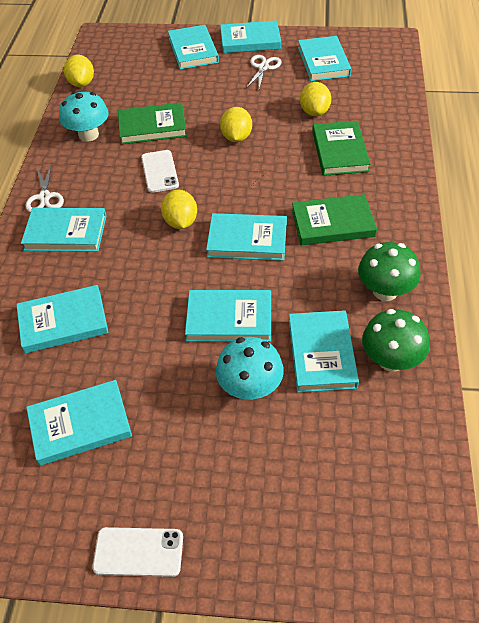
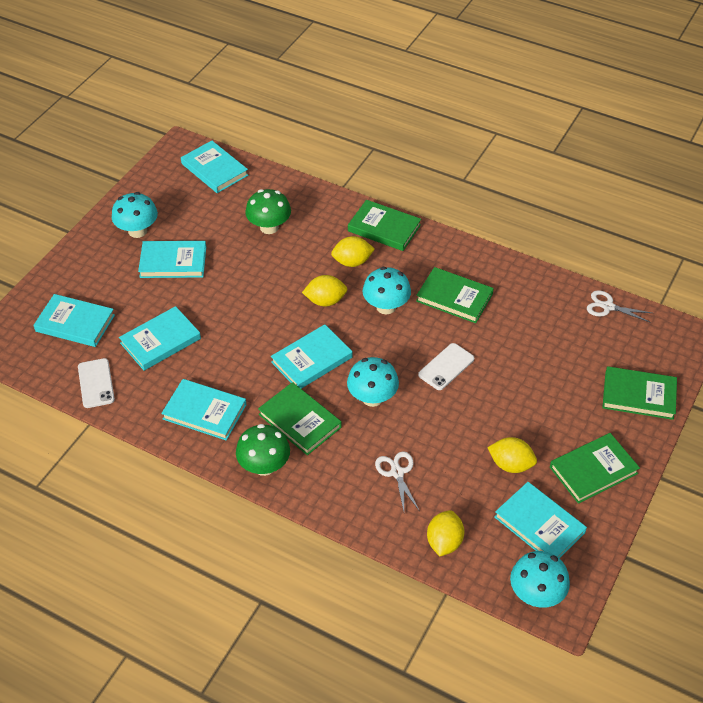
green book: [118,103,187,144] [292,194,377,245] [312,121,371,176] = 3 -> [258,382,342,455] [348,200,421,251] [416,267,494,323] [550,433,640,504] [602,366,677,420] = 5
turquoise book: [16,285,109,353] [21,208,106,252] [26,380,132,466] [168,25,219,70] [185,290,271,342] [206,213,287,261] [220,20,281,53] [289,310,359,393] [298,36,352,81] = 9 -> [34,294,115,347] [119,306,201,371] [138,241,206,278] [161,379,246,440] [181,141,248,193] [271,324,352,389] [495,482,587,559] = 7
turquoise mushroom: [59,91,109,142] [216,337,284,400] = 2 -> [112,192,158,238] [347,357,399,407] [363,267,411,315] [510,551,570,608] = 4

